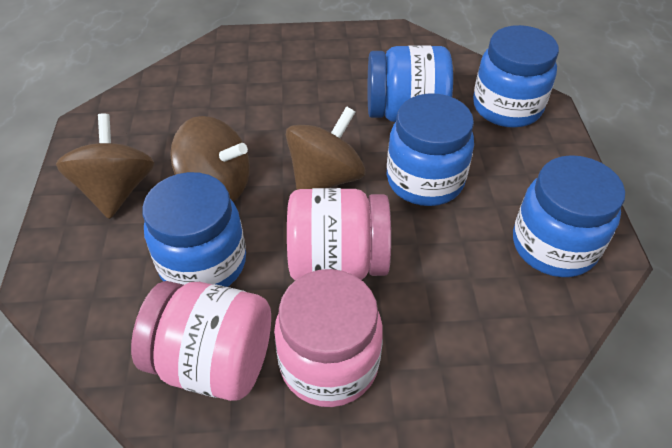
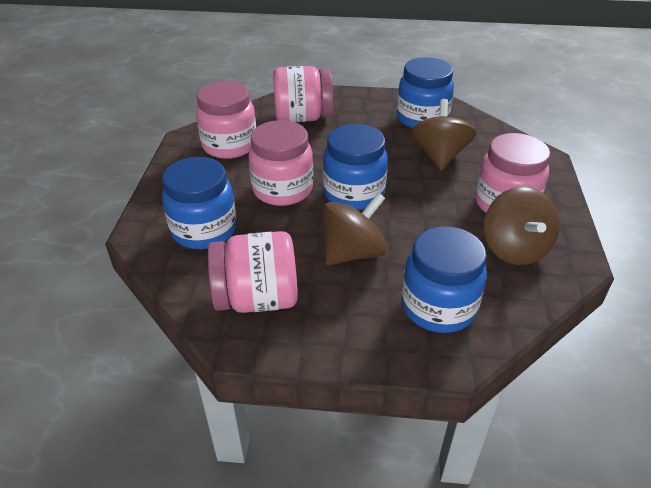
blue jar: [142,172,246,287] [368,45,453,122] [387,93,474,206] [473,25,559,128] [513,155,625,277] = 5 -> [162,157,237,249] [323,124,388,210] [397,57,454,128] [402,226,487,333] = 4
pink jar: [131,281,271,401] [274,269,383,407] [287,188,391,280] = 3 -> [196,81,256,159] [208,231,298,313] [248,120,313,206] [273,66,333,122] [475,133,551,213] = 5

